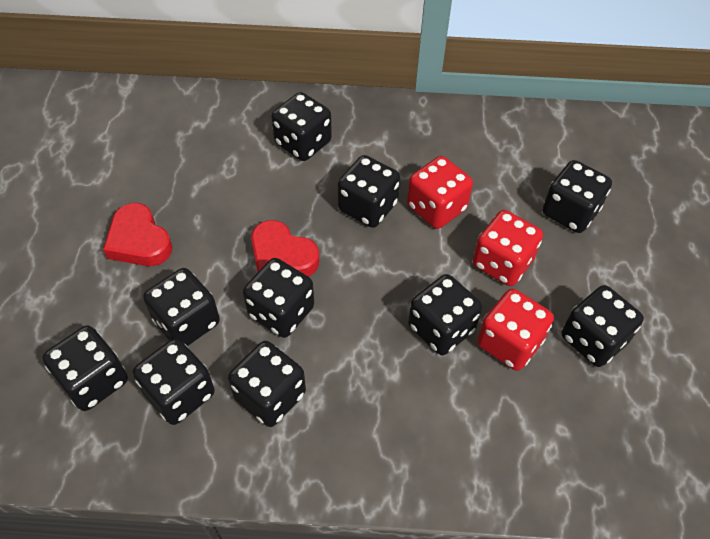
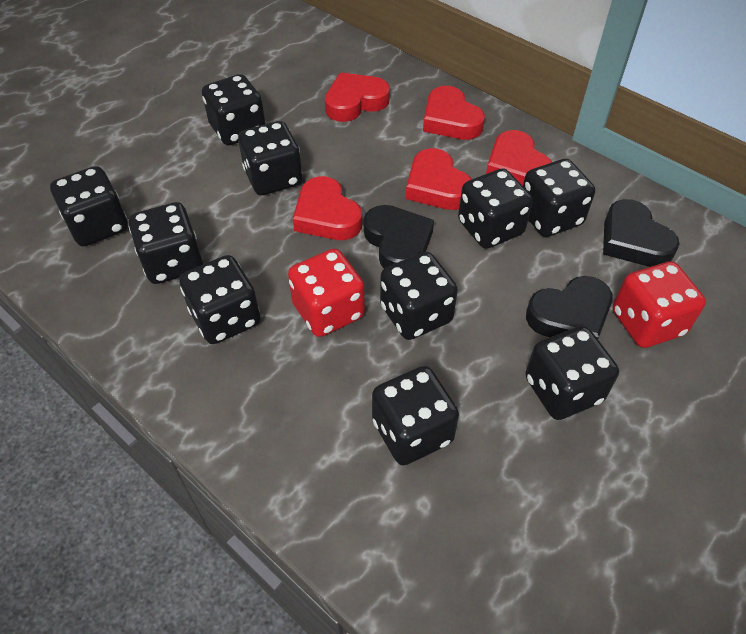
black heart: none = 0 -> [364,205,434,269] [526,276,613,339] [603,199,679,267] = 3
red dice: [407,156,473,229] [472,210,543,286] [477,289,554,371] = 3 -> [288,248,365,337] [613,261,706,348] = 2
red heart: [103,203,173,266] [251,220,319,277] = 2 -> [293,176,362,240] [325,73,390,122] [406,148,472,210] [423,86,485,140] [486,130,552,186] = 5

